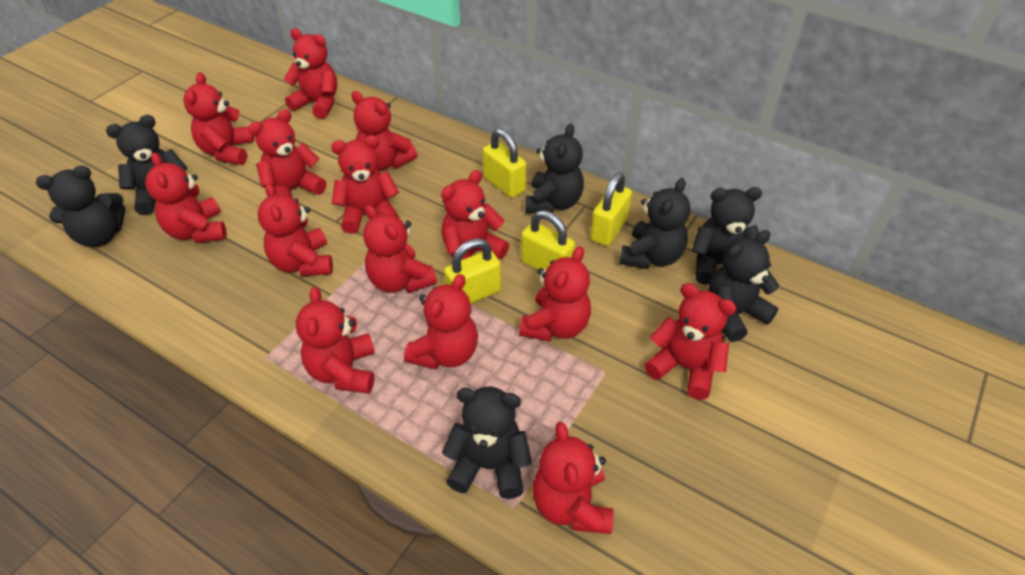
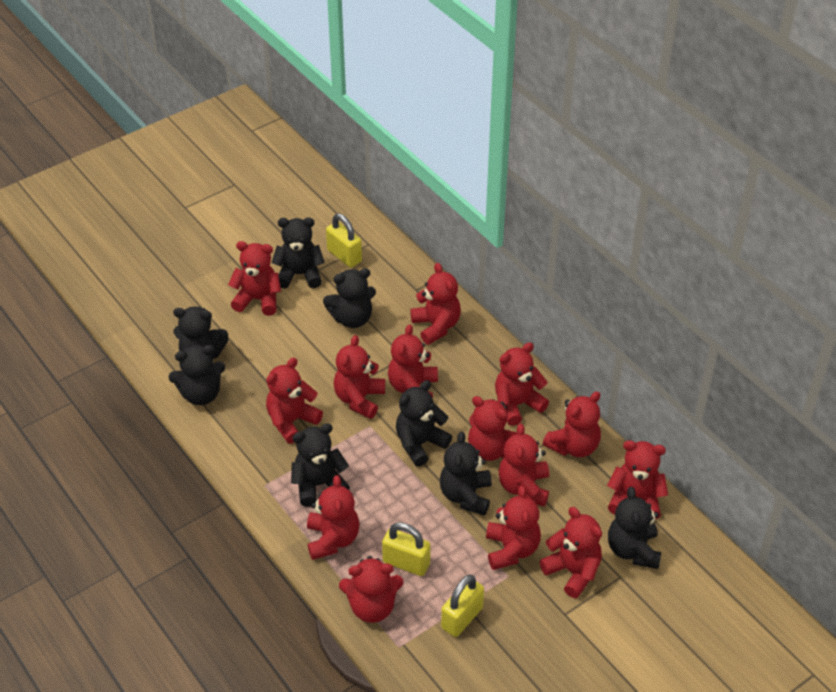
black teddy bear: [36,166,125,247] [106,115,187,215] [442,387,532,499] [525,123,584,213] [619,178,691,269] [692,187,762,285] [708,230,780,342] = 7 -> [168,345,225,405] [173,307,229,359] [272,217,325,289] [291,423,350,507] [323,268,376,328] [396,380,452,467] [440,431,492,516] [608,487,661,569] = 8
yellow padlock: [444,238,501,304] [483,128,526,198] [521,210,575,270] [590,173,632,246] = 4 -> [326,213,362,268] [382,522,431,576] [441,575,484,637] = 3

